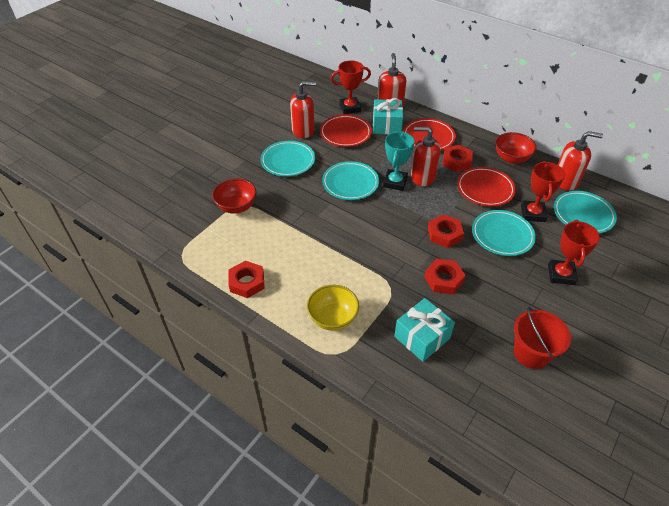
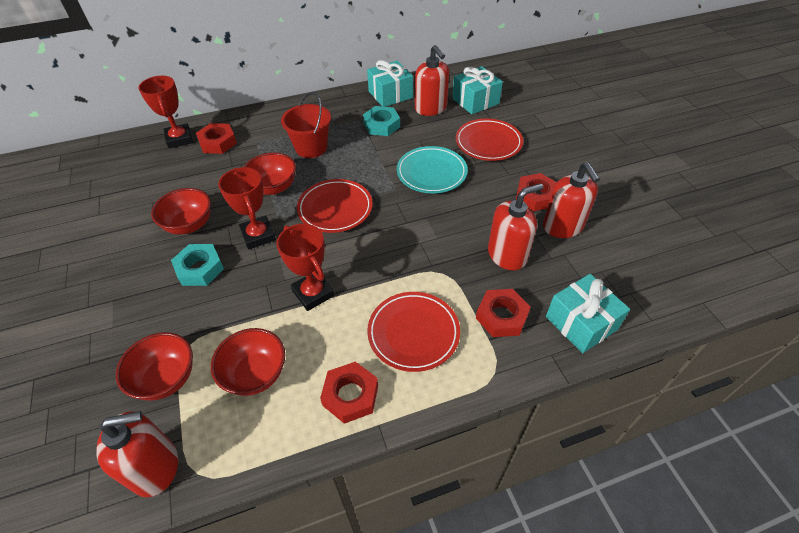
red bowl: [212,178,257,214] [495,132,537,164] = 2 -> [116,332,193,401] [151,188,211,235] [211,328,285,396] [244,153,296,195] = 4
turquoise gift: [373,98,403,134] [394,298,455,362] = 2 -> [367,60,413,107] [452,66,503,114] [546,274,630,353] = 3
turquoise nut: none = 0 -> [171,244,224,286] [363,106,400,136] = 2
turquoise plate: [260,141,315,177] [322,161,379,200] [472,210,536,256] [554,191,617,234] = 4 -> [397,146,468,193] = 1
turquoise trophy: [383,132,415,191] = 1 -> none = 0
yellow bowl: [307,285,359,331] = 1 -> none = 0

